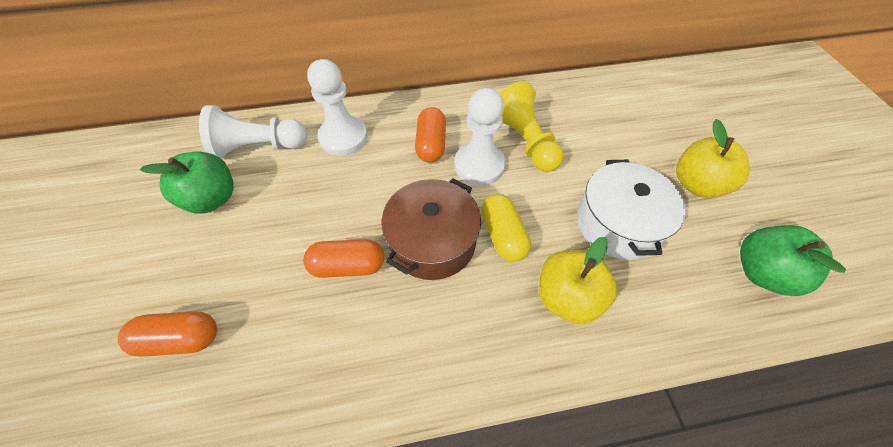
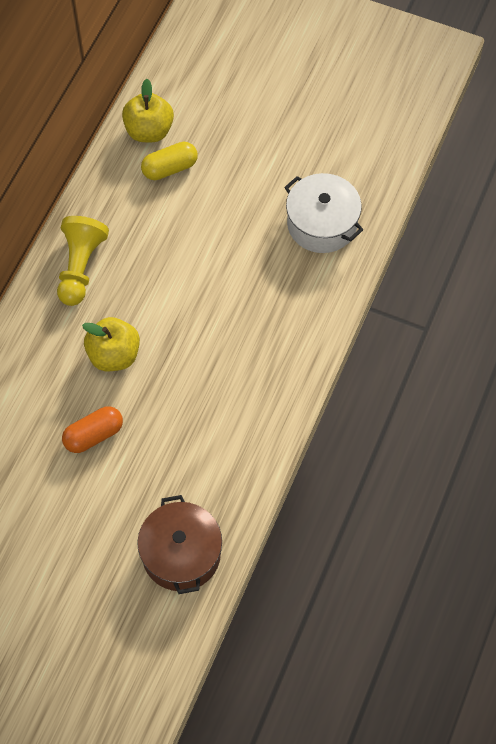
green apple: [140,151,234,214] [740,225,846,296] = 2 -> none = 0
orange capsule: [118,311,217,357] [303,239,384,278] [415,107,446,163] = 3 -> [62,406,123,453] = 1
white pawn: [199,105,307,158] [307,59,368,156] [454,88,506,185] = 3 -> none = 0

